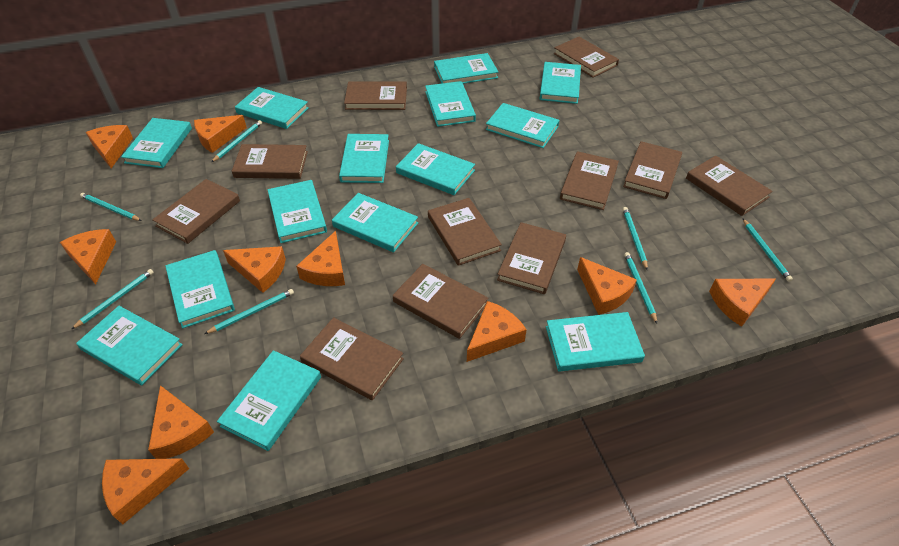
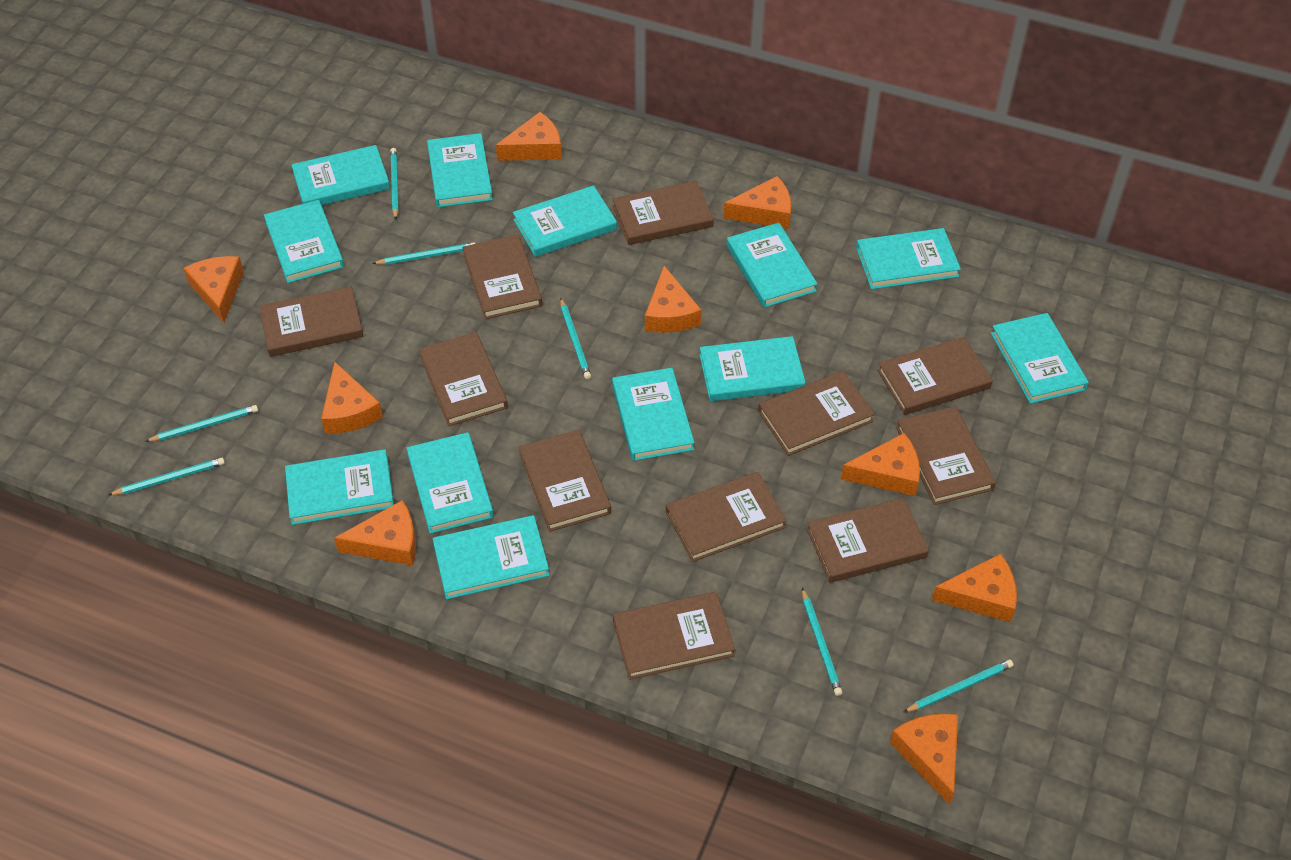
orange cheese: [60,229,116,284] [86,125,133,168] [102,458,189,524] [148,385,214,459] [194,115,247,153] [223,246,286,293] [296,231,345,286] [467,301,527,362] [577,257,637,315] [709,279,776,327] = 10 -> [183,256,244,323] [321,362,383,434] [334,500,416,566] [496,112,562,161] [645,266,701,333] [723,176,791,229] [841,433,920,496] [890,714,958,805] [932,554,1017,622] = 9
turquoise book: [76,306,183,385] [121,118,192,168] [165,250,235,328] [217,350,321,451] [235,87,309,129] [268,180,327,243] [332,193,418,252] [339,134,389,183] [396,143,475,195] [425,81,476,127] [434,53,498,84] [486,103,560,148] [539,62,581,104] [546,312,645,371] = 14 -> [264,200,344,283] [285,450,394,525] [292,145,390,205] [407,432,494,534] [427,133,493,207] [432,515,550,599] [513,185,617,257] [612,368,695,461] [699,336,806,401] [727,223,817,308] [856,228,961,289] [991,313,1089,404] = 12

